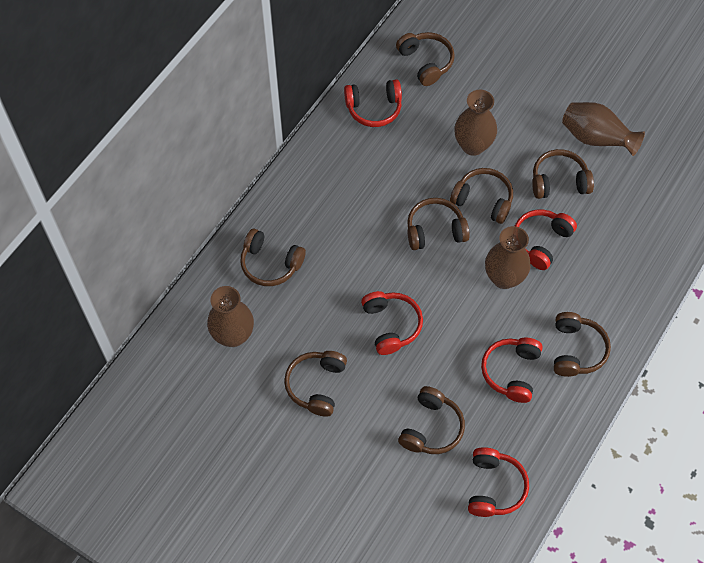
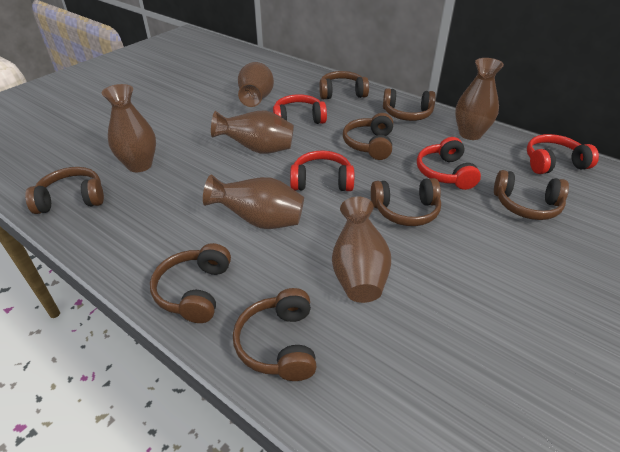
brown vase: [207,286,254,347] [454,90,497,156] [485,226,530,289] [562,102,645,156] = 4 -> [102,84,156,172] [203,174,304,229] [211,111,294,154] [238,62,274,107] [332,197,391,303] [455,58,504,140] = 6
red headphones: [344,79,402,127] [361,291,423,355] [468,447,529,517] [481,337,543,403] [515,209,577,270] = 5 -> [273,94,327,124] [290,150,354,191] [417,137,481,190] [527,134,599,174] = 4

